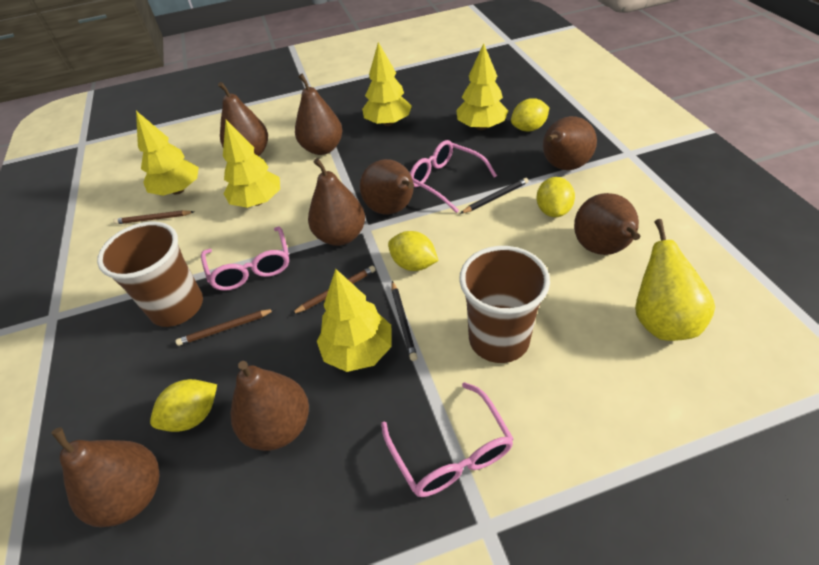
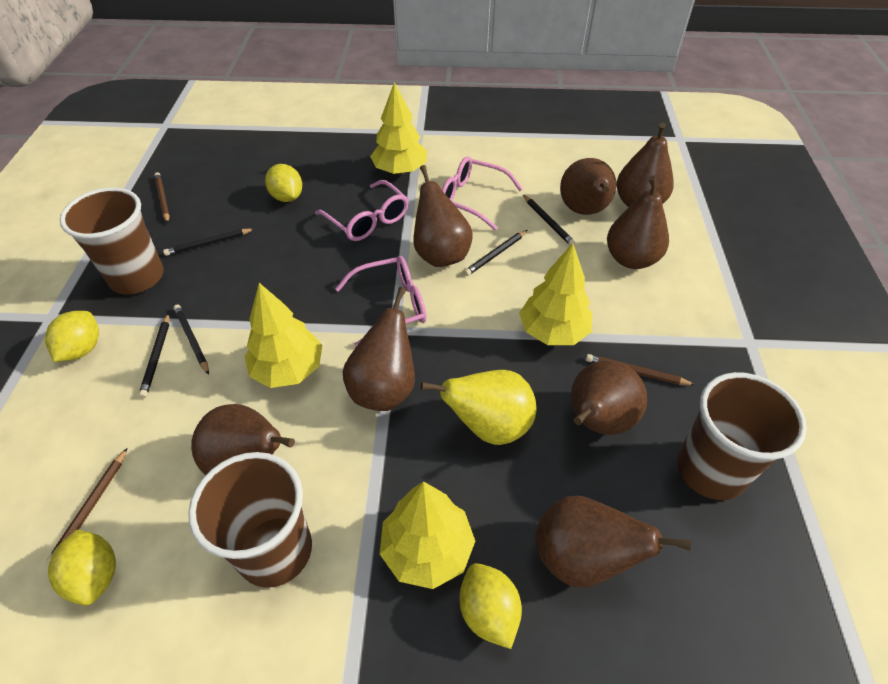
black pencil: [392,281,418,361] [460,178,529,214] = 2 -> [139,313,169,398] [163,228,254,256] [173,304,209,375] [464,230,527,276] [523,195,576,246] = 5
brown cup: [97,222,203,327] [459,246,550,363] = 2 -> [60,187,164,294] [188,452,312,588] [677,372,807,500] = 3
yellow tree: [136,111,199,196] [223,120,280,208] [317,269,392,372] [362,42,412,126] [456,43,508,130] = 5 -> [245,283,322,388] [370,82,427,175] [380,482,475,589] [519,243,592,345] = 4

